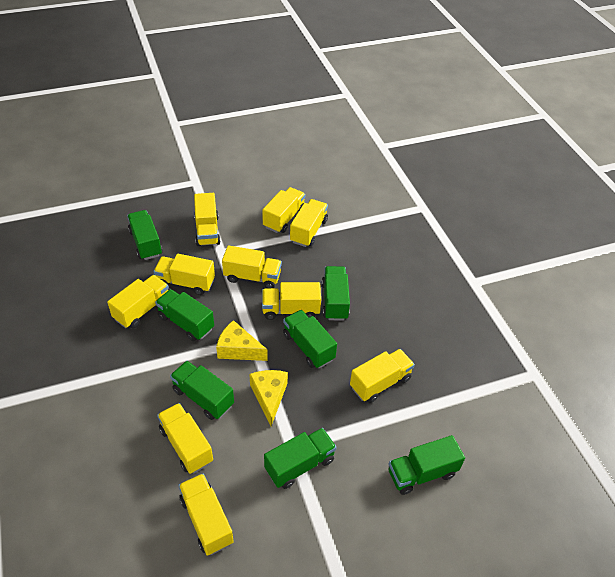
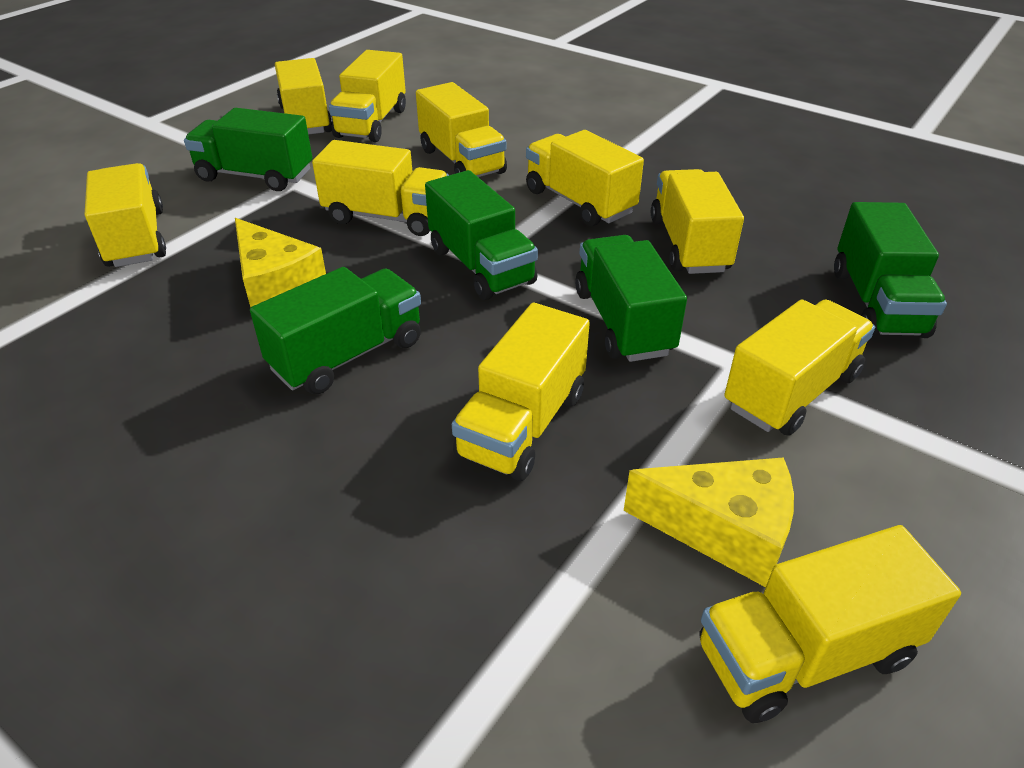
green truck: [127,210,162,260] [155,289,214,341] [170,361,234,420] [264,428,337,489] [283,310,337,368] [322,266,350,320] [388,435,465,495] = 7 -> [184,108,312,191] [250,267,421,394] [425,170,538,300] [575,235,687,362] [834,202,947,338] = 5

